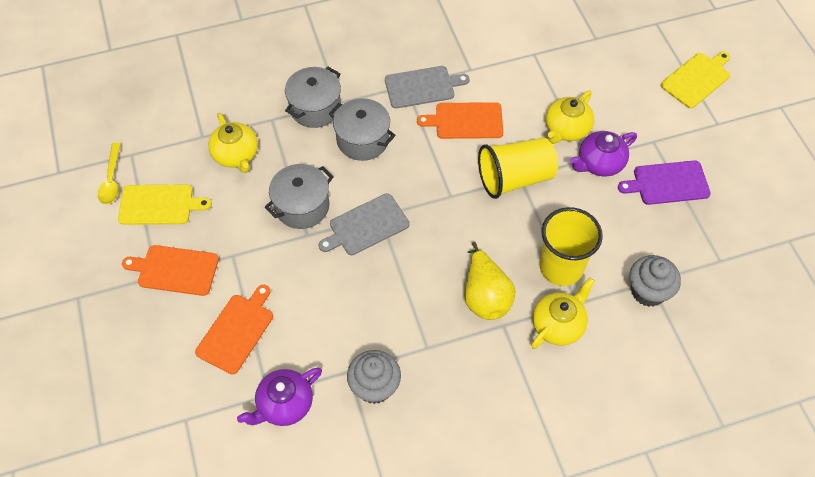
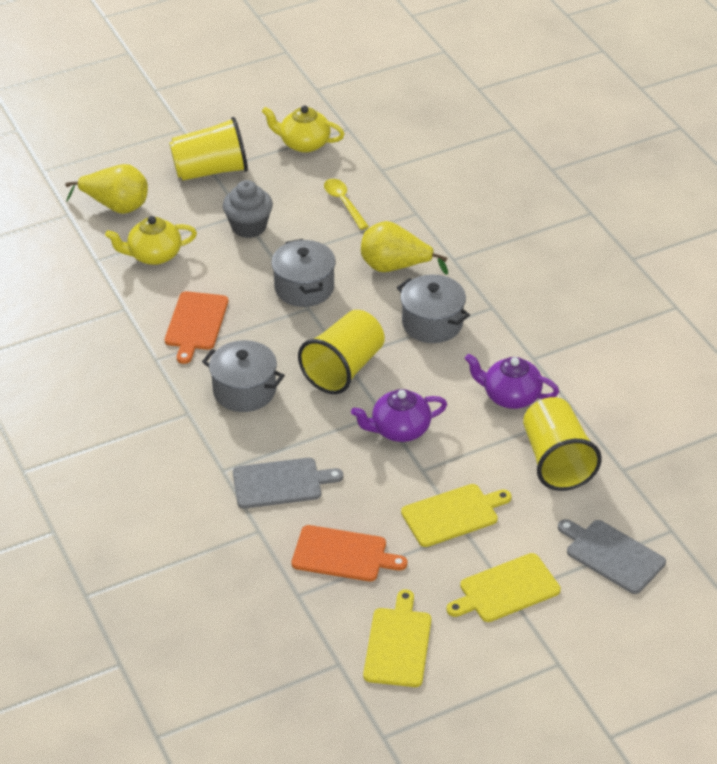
grey cupcake: [347,350,401,404] [629,255,681,307] = 2 -> [223,180,273,238] = 1
orange cutting board: [122,245,219,296] [195,285,273,374] [417,102,503,139] = 3 -> [165,291,228,364] [292,525,407,582] = 2
purple cutting board: [618,160,711,205] = 1 -> none = 0
yellow cup: [478,138,558,199] [540,207,603,286] = 2 -> [169,117,248,181] [298,310,385,394] [523,397,602,491] = 3
yellow cutting board: [118,185,212,225] [660,51,730,108] = 2 -> [363,589,431,687] [401,484,512,547] [446,553,561,622] = 3
yellow pear: [465,242,515,320] = 1 -> [65,164,148,214] [361,221,448,275] = 2
yellow teapot: [208,113,258,173] [531,278,595,349] [546,90,594,144] = 3 -> [105,216,197,265] [262,106,344,153] = 2

